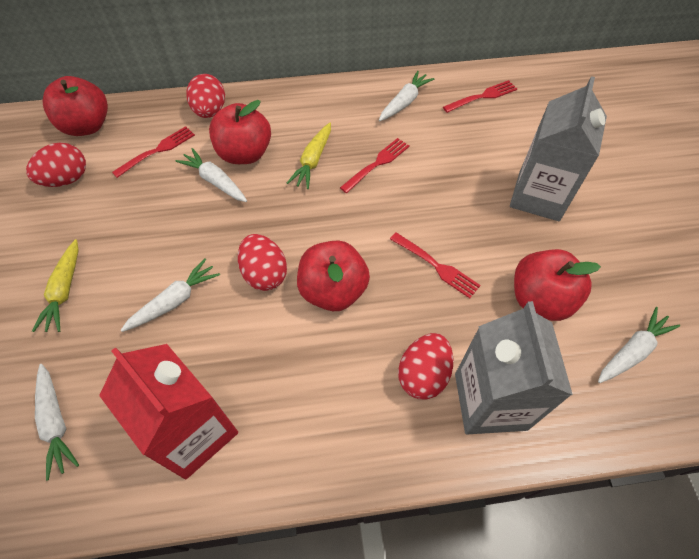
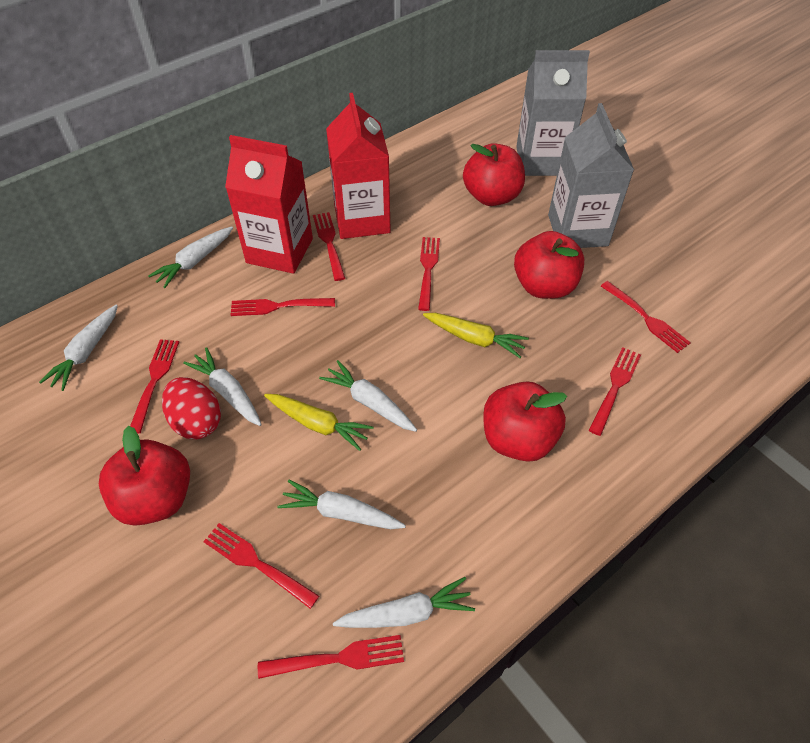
red carton: [99,344,238,480] = 1 -> [225,135,313,274] [326,93,391,239] = 2
red egg: [26,143,86,187] [186,74,225,118] [238,234,287,291] [398,333,453,399] = 4 -> [162,377,221,439] = 1
red fork: [112,126,195,178] [340,138,410,193] [390,232,481,298] [443,80,517,113] = 4 -> [130,339,179,433] [203,523,319,609] [230,298,335,316] [258,635,404,679] [313,212,345,281] [418,237,440,311] [589,347,641,436] [601,281,691,353] = 8
white carrot: [35,364,79,481] [121,259,220,332] [176,148,247,202] [379,71,435,121] [598,307,680,383] = 5 -> [39,305,118,391] [148,227,233,288] [183,347,262,426] [277,480,406,529] [319,360,417,432] [333,577,475,628] = 6

